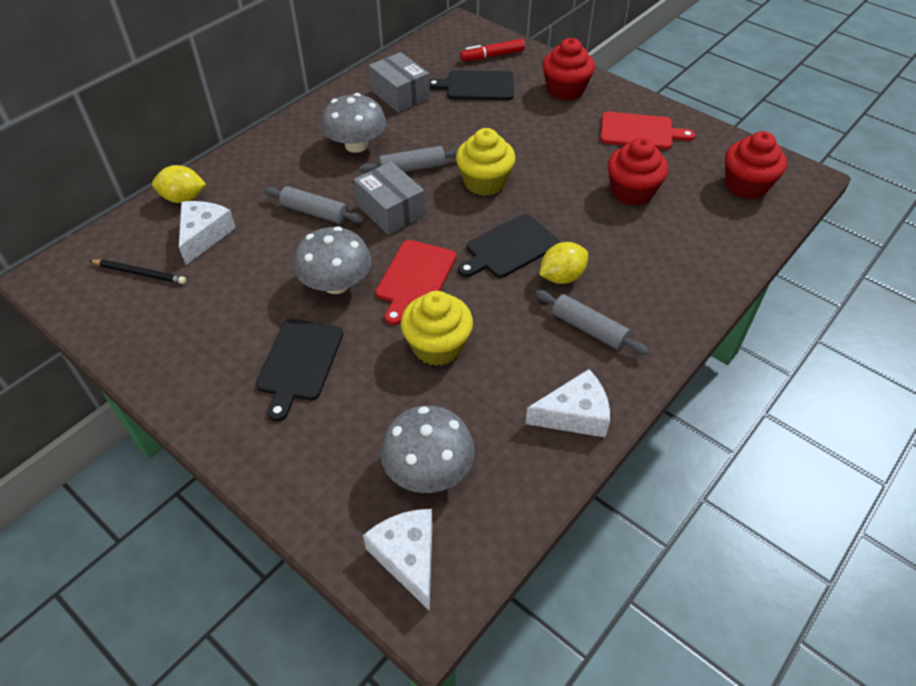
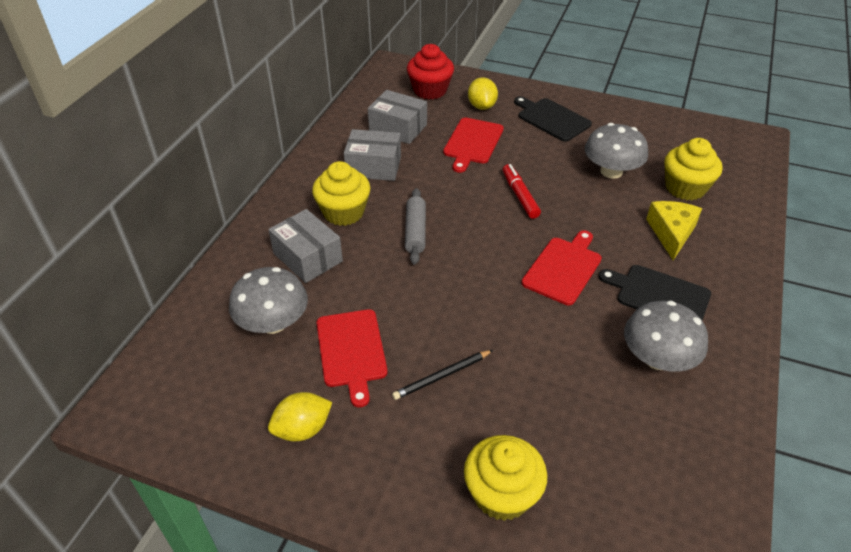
black cutting board: [256,319,343,421] [429,70,514,100] [458,214,560,278] = 3 -> [514,96,592,142] [599,265,711,321] = 2
grey box: [354,161,425,235] [369,52,430,113] = 2 -> [268,209,343,283] [344,129,401,181] [368,90,427,144] = 3
grey rolling pin: [264,186,365,224] [359,146,458,173] [536,290,649,355] = 3 -> [405,188,426,265] = 1
red cupcake: [542,38,595,101] [608,137,668,206] [725,131,787,199] = 3 -> [407,44,454,100] = 1
red cutting board: [375,240,456,325] [600,112,695,149] = 2 -> [316,309,387,407] [443,118,504,173] [522,230,602,305] = 3
white cheese: [179,201,236,265] [363,509,433,611] [525,369,610,437] = 3 -> none = 0
yellow cheese: none = 0 -> [646,201,702,260] = 1
yellow cupcake: [401,291,473,366] [456,128,515,196] = 2 -> [312,161,371,226] [464,435,547,521] [665,138,723,200] = 3

